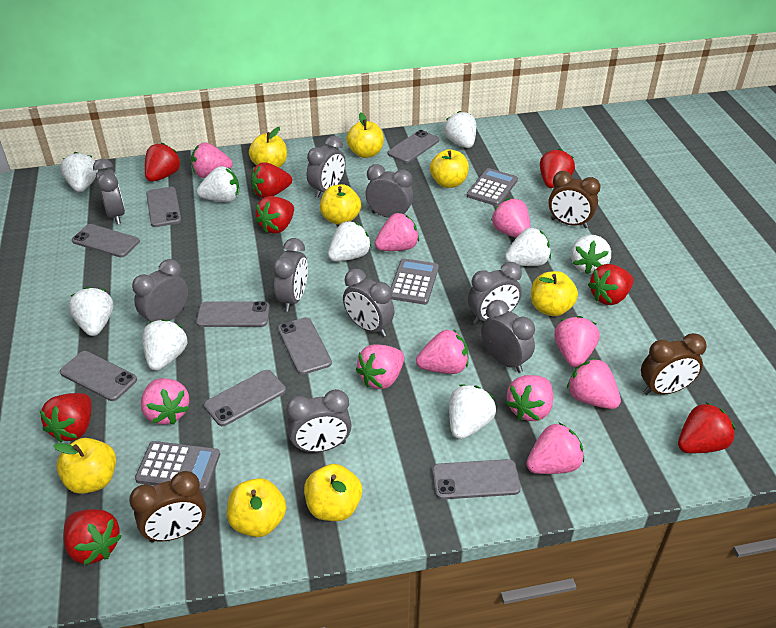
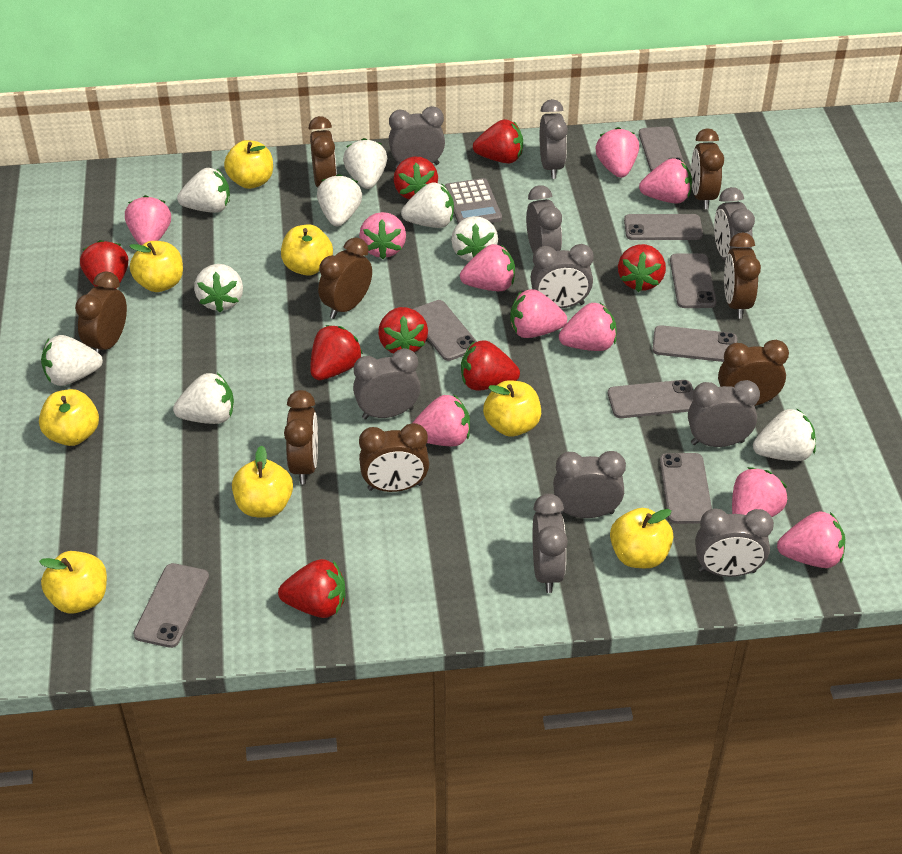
brown clock: [129,471,206,543] [548,171,601,228] [641,333,707,395] = 3 -> [75,271,127,355] [284,390,318,484] [309,116,337,187] [318,237,372,319] [359,423,429,492] [691,128,724,209] [718,340,789,406] [724,233,761,319] = 8
grey calculator: [135,441,220,491] [391,258,439,305] [467,168,518,206] = 3 -> [445,178,502,223] = 1
grey clock: [93,159,125,224] [132,259,188,324] [273,238,308,312] [286,389,352,452] [307,136,346,198] [343,269,395,337] [366,164,413,218] [468,262,522,325] [481,300,535,373] = 9 -> [353,348,421,419] [389,106,445,168] [526,185,562,254] [531,244,594,308] [533,494,568,593] [540,99,568,179] [553,451,626,518] [688,380,760,447] [695,509,774,577] [714,187,755,261] = 10

